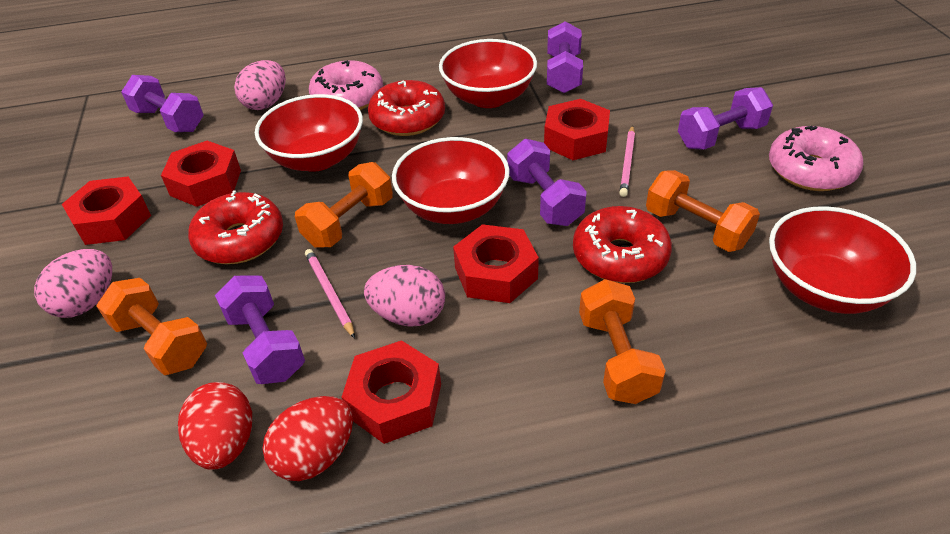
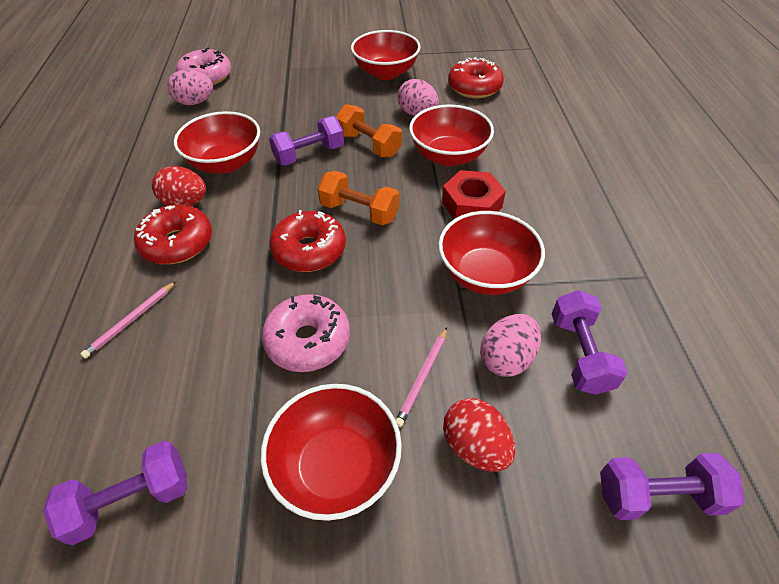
orange dumbbell: [96,278,207,375] [295,162,393,248] [579,279,666,404] [646,170,760,252] = 4 -> [317,171,399,226] [336,104,402,157] = 2
purple dumbbell: [121,75,204,132] [215,276,305,384] [507,139,587,226] [547,21,583,93] [678,87,773,150] = 5 -> [43,441,187,545] [269,116,344,166] [552,290,628,395] [600,453,744,520] = 4
red bowl: [255,94,363,172] [392,137,510,224] [439,39,537,108] [769,206,916,314] = 4 -> [174,111,260,174] [261,384,402,521] [351,30,421,80] [409,104,494,166] [438,211,545,295] = 5
red nut: [62,177,151,245] [161,141,241,207] [341,340,441,444] [453,224,539,303] [544,99,610,160] = 5 -> [442,170,506,219] = 1

